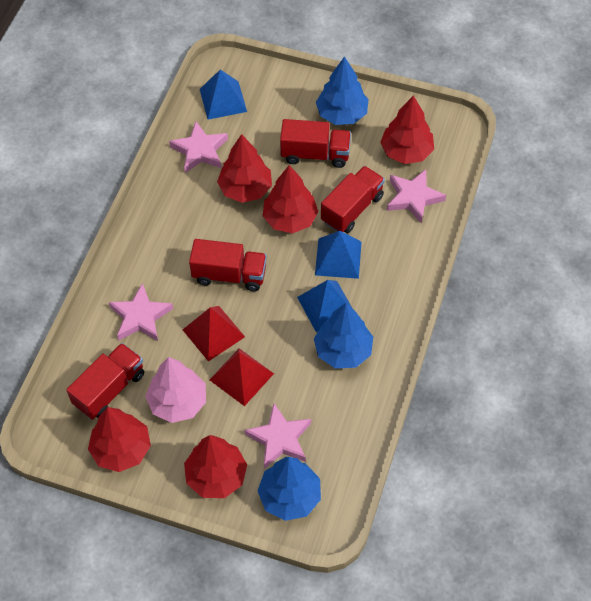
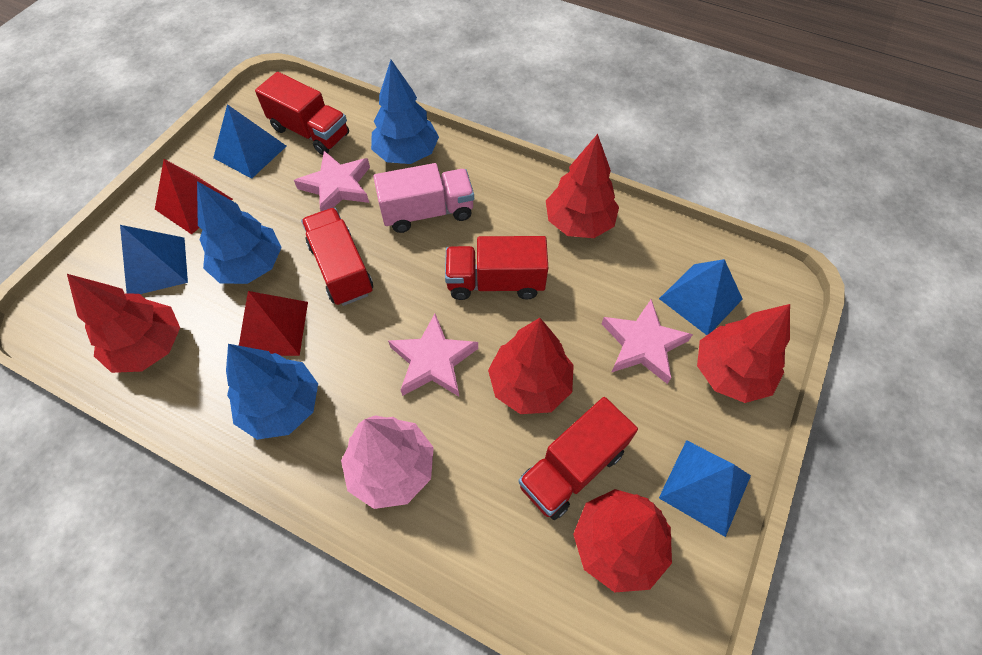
blue pyramid: [200,69,247,120] [297,280,351,332] [315,231,362,279] = 3 -> [120,225,188,294] [213,104,286,179] [659,259,743,335] [659,440,751,537] = 4
pink star: [109,283,173,341] [169,121,228,173] [244,403,311,469] [387,169,446,224] = 4 -> [294,151,370,211] [388,314,478,396] [602,299,693,384] = 3
pink truck: none = 0 -> [373,163,474,233] = 1

